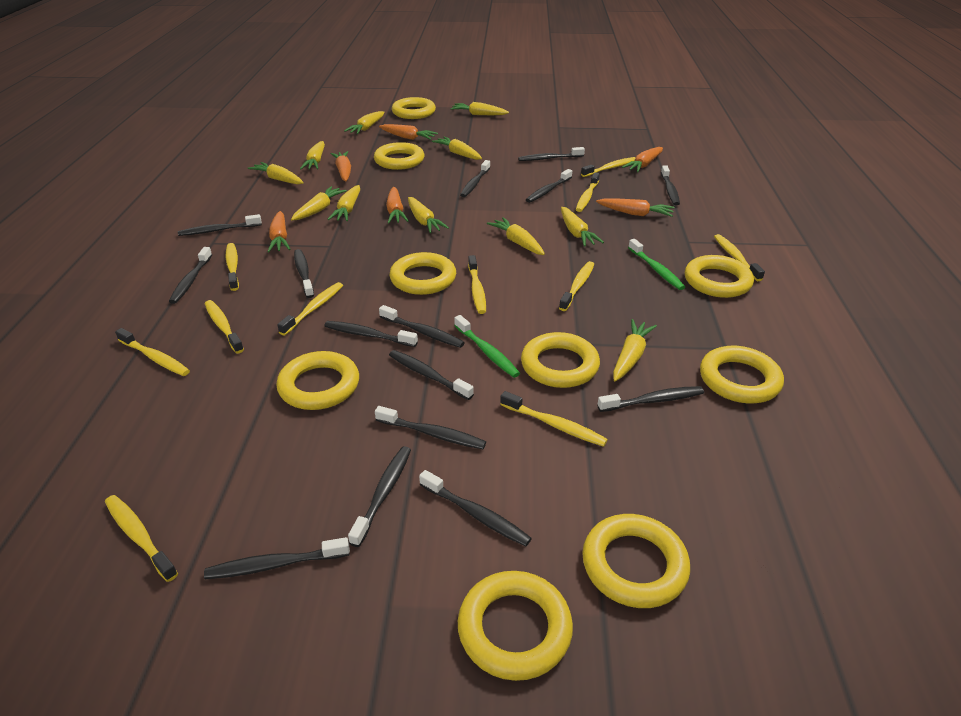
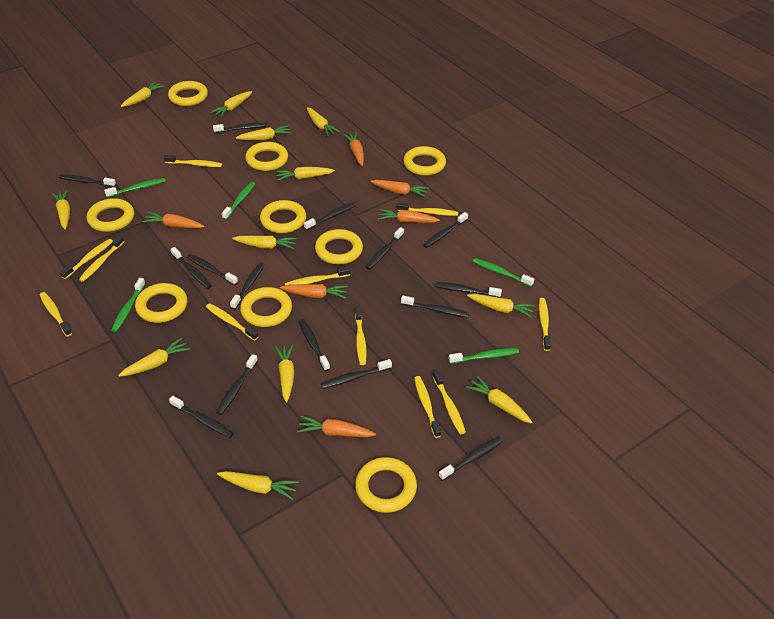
green toothbrush: [454,315,520,378] [628,239,685,290] = 2 -> [104,178,166,198] [111,278,146,332] [222,182,255,220] [448,348,519,364] [473,258,534,287] = 5
yellow carrot: [248,162,304,185] [291,186,347,221] [300,141,325,170] [327,185,360,221] [344,111,385,134] [408,197,449,233] [432,137,482,160] [450,102,509,115] [487,217,545,255] [561,207,604,247] [613,319,657,381] = 11 -> [51,190,70,229] [118,338,190,377] [121,81,165,107] [211,91,252,117] [217,471,299,500] [232,236,297,249] [236,125,292,140] [275,344,295,403] [276,167,335,181] [307,107,340,136] [466,376,532,424] [467,294,535,318] = 12

